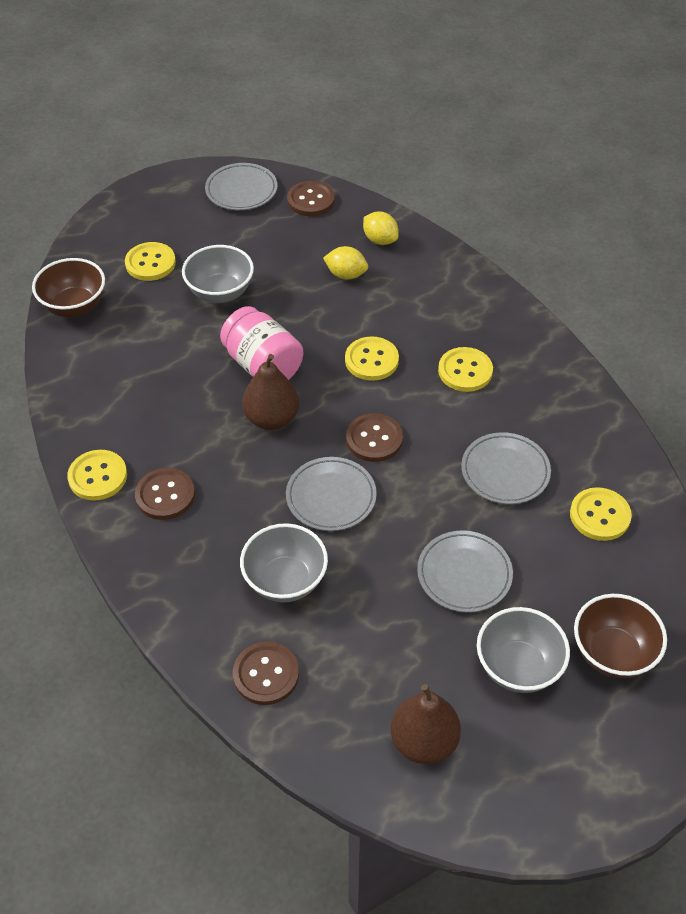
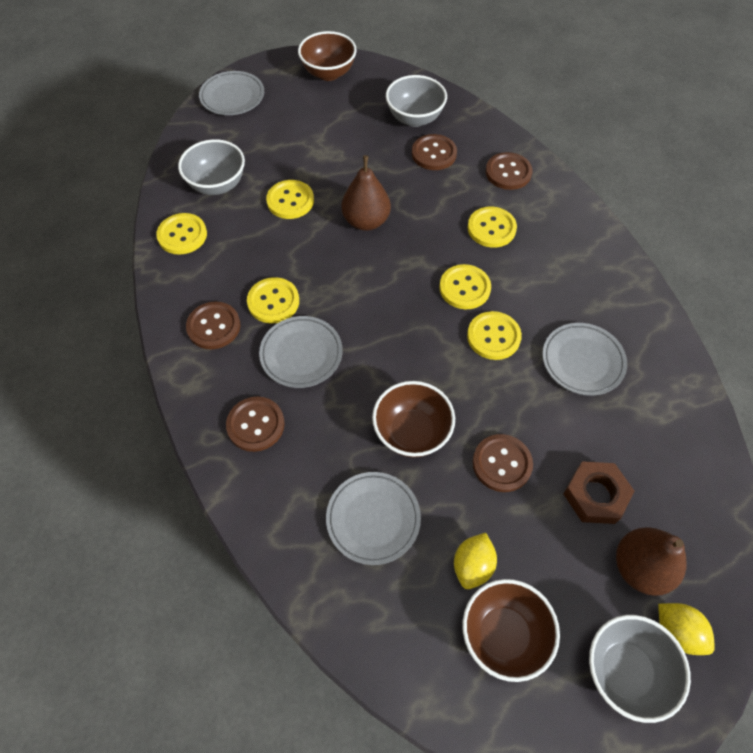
brown bowl: [32,258,105,317] [574,594,667,678] = 2 -> [298,31,357,81] [372,381,455,457] [462,579,560,682] = 3
brown button: [135,468,195,520] [233,642,299,705] [287,181,335,216] [346,413,403,462] = 4 -> [186,302,240,349] [226,397,285,452] [412,134,457,170] [473,434,533,492] [486,152,532,190] = 5
brown nut: none = 0 -> [563,461,635,524] = 1
pink jar: [220,306,303,380] = 1 -> none = 0
yellow button: [67,450,127,501] [125,242,176,281] [345,336,399,381] [438,347,493,392] [570,487,632,541] = 5 -> [156,213,207,255] [247,277,299,323] [266,180,314,219] [439,264,491,309] [467,311,522,360] [468,207,517,248] = 6

